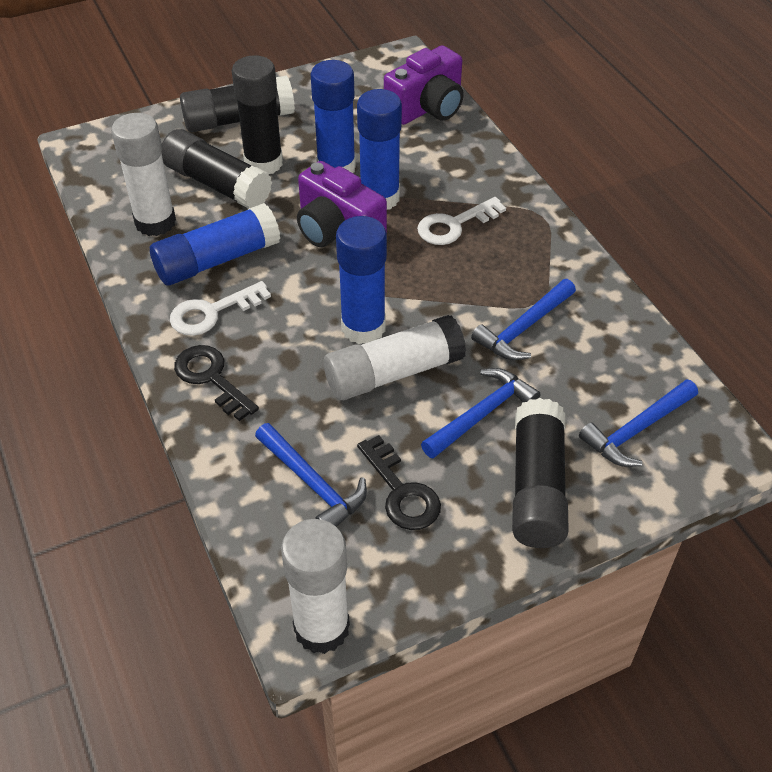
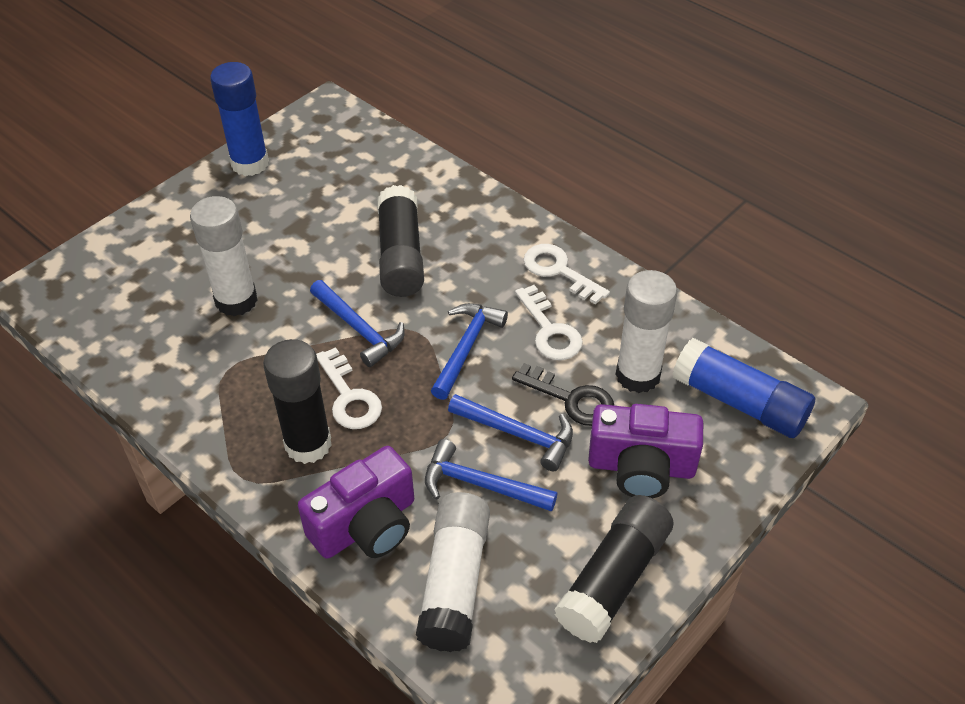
black glue stick: [161,129,272,209] [180,75,295,132] [232,55,283,174] [512,398,569,548] = 4 -> [263,339,332,464] [377,185,424,297] [554,495,674,643] = 3
black key: [174,345,259,421] [357,435,441,530] = 2 -> [512,363,614,426] = 1
blue glue stick: [150,203,280,285] [311,60,356,173] [336,216,387,344] [357,89,402,209] = 4 -> [210,62,269,176] [673,338,815,438] = 2
white key: [170,281,271,336] [417,197,506,245] = 2 -> [316,347,382,429] [515,285,583,360] [524,244,610,305] = 3

